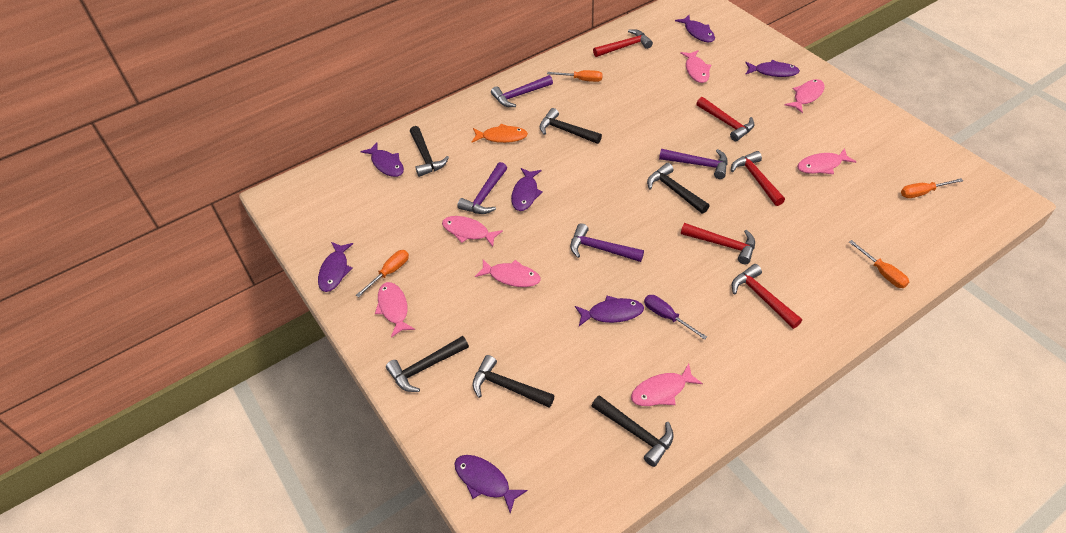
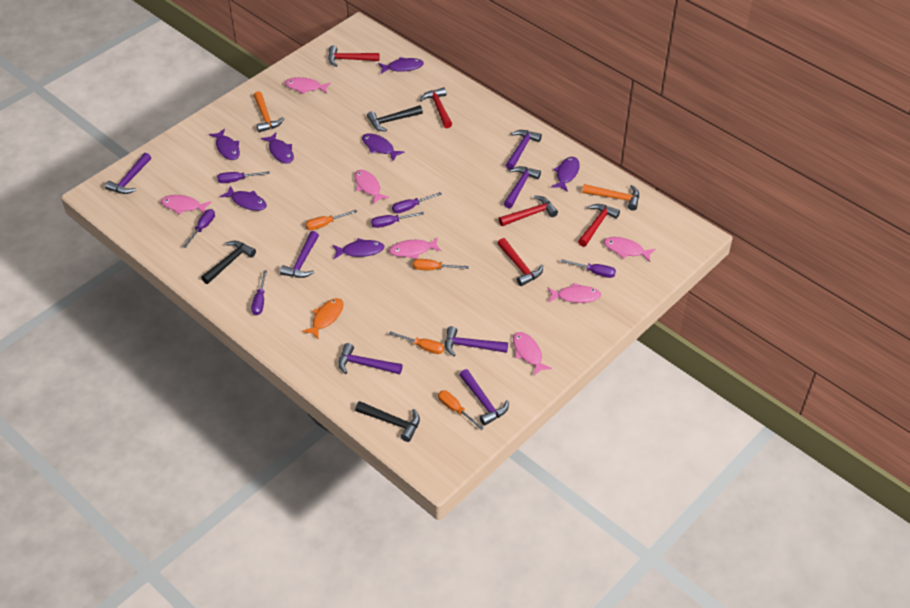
black hammer: [386,336,469,392] [410,126,449,177] [472,355,555,408] [540,108,602,144] [592,395,674,467] [647,163,709,214] = 6 -> [201,241,256,284] [355,401,420,442] [367,105,423,131] = 3
orange hammer: none = 0 -> [254,91,284,132] [582,184,639,211] = 2
purple hammer: [457,162,507,214] [491,75,553,107] [570,223,644,262] [659,149,728,179] = 4 -> [105,153,151,194] [280,231,319,278] [339,343,403,374] [445,326,508,357] [459,369,509,426] [504,166,541,209] [506,130,542,170] = 7
purple screwdriver: [644,295,707,340] = 1 -> [183,209,215,248] [217,171,270,183] [251,271,267,315] [371,212,424,228] [392,192,442,213] [561,259,616,278] = 6

